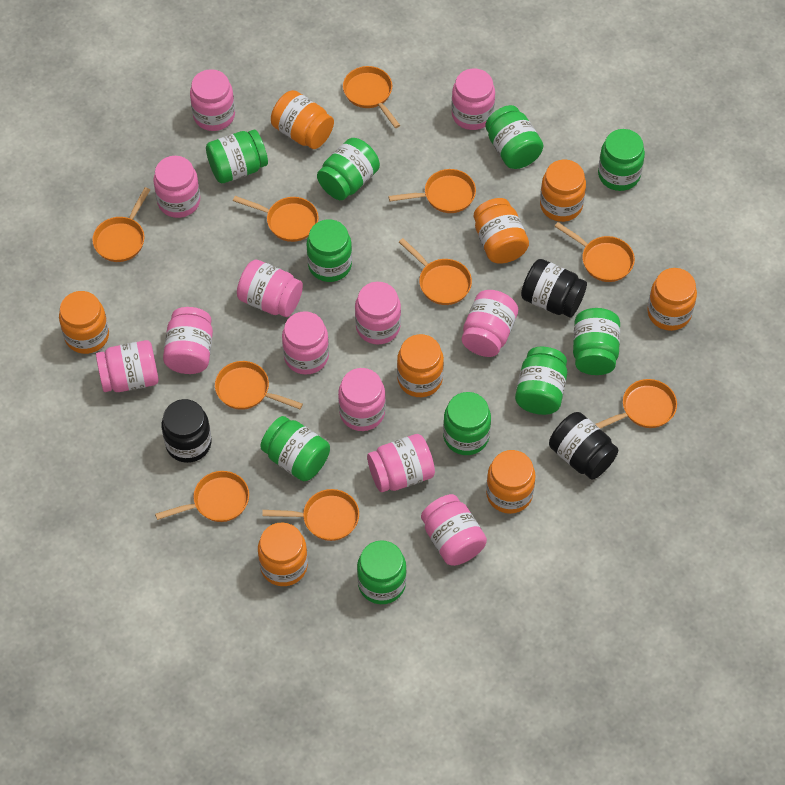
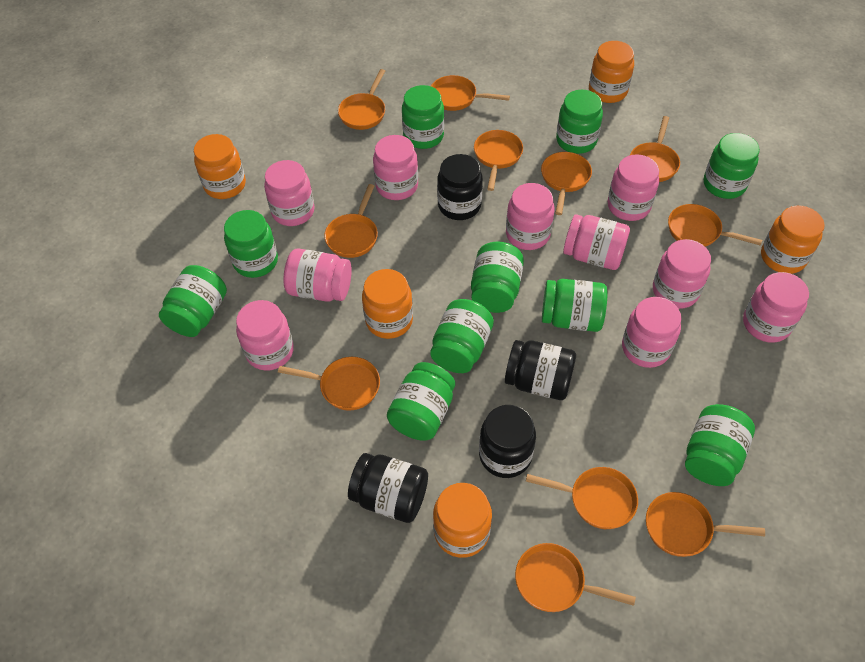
black jar: [162,399,212,463] [521,259,587,317] [549,412,619,480] = 3 -> [348,453,428,523] [437,154,483,220] [479,405,536,478] [505,340,576,400] = 4
orange jar: [59,291,109,354] [258,523,308,586] [271,90,334,149] [397,334,444,397] [474,198,529,264] [486,450,536,514] [540,160,586,222] [647,268,697,331] = 8 -> [194,134,246,199] [362,269,413,339] [433,483,492,558] [589,41,634,103] [761,205,825,274] = 5
orange pan: [92,187,150,262] [155,471,249,522] [215,361,303,410] [233,196,319,242] [262,489,359,541] [343,66,400,128] [388,169,476,213] [399,238,472,305] [554,222,635,282] [595,379,677,429] = 10 -> [278,357,380,411] [324,184,378,258] [338,69,385,130] [431,75,510,111] [474,130,523,191] [515,543,636,612] [526,467,638,529] [541,152,592,215] [630,116,680,182] [646,492,765,557] [668,204,762,247] = 11
pink jar: [96,340,159,392] [153,156,200,218] [163,307,213,374] [190,69,235,131] [237,260,303,317] [282,311,329,375] [338,368,386,431] [355,282,401,344] [367,434,435,492] [421,494,487,566] [451,68,495,130] [462,290,518,357] = 12 -> [236,300,294,371] [264,160,315,226] [283,249,352,302] [373,135,418,200] [506,183,555,250] [563,214,630,270] [607,154,659,221] [622,297,681,368] [653,239,711,309] [743,272,809,343] = 10

